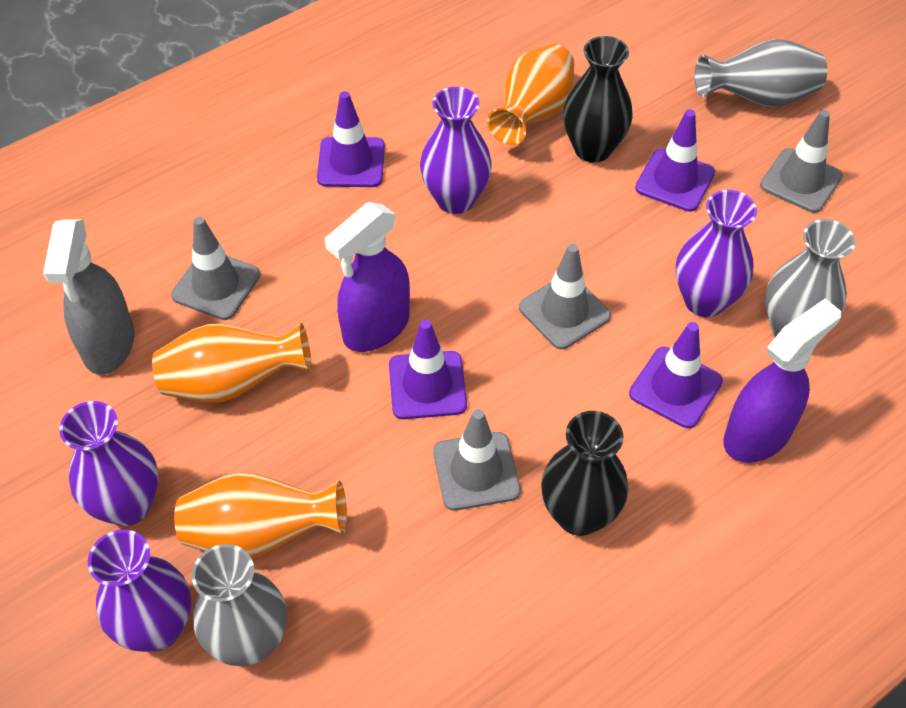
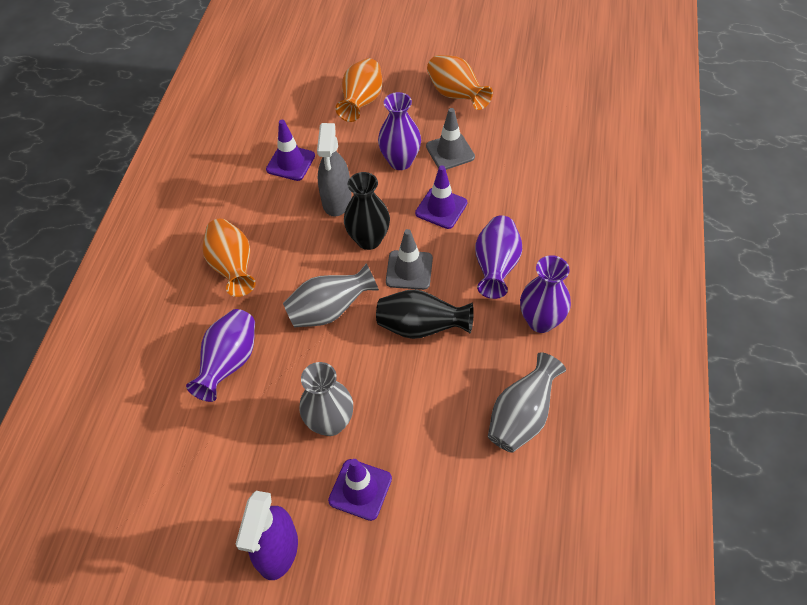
grey traffic cone: [171,217,260,320] [433,409,521,511] [519,244,611,349] [760,110,843,213] = 4 -> [386,229,433,290] [426,108,475,170] = 2
purple spray bottle: [325,202,410,352] [723,299,841,463] = 2 -> [235,491,298,580] = 1
purple traffic cone: [317,91,385,187] [389,320,467,419] [629,322,723,428] [635,110,715,212] = 4 -> [266,120,315,181] [328,459,392,521] [415,166,467,229] = 3

